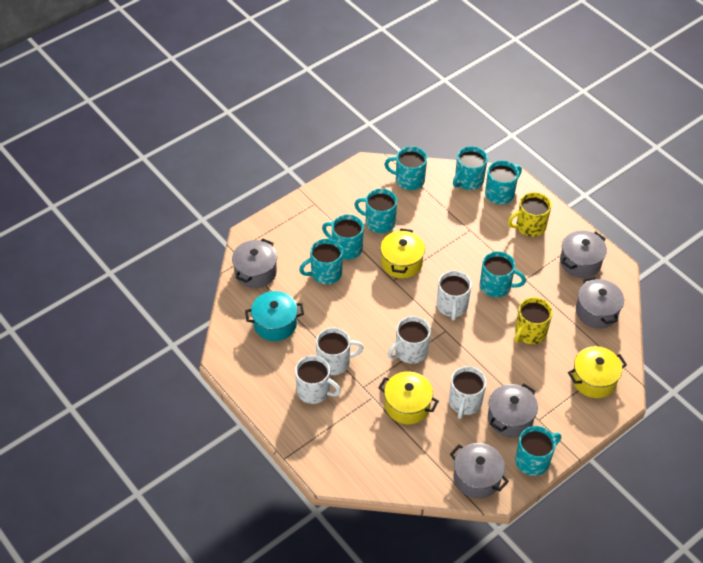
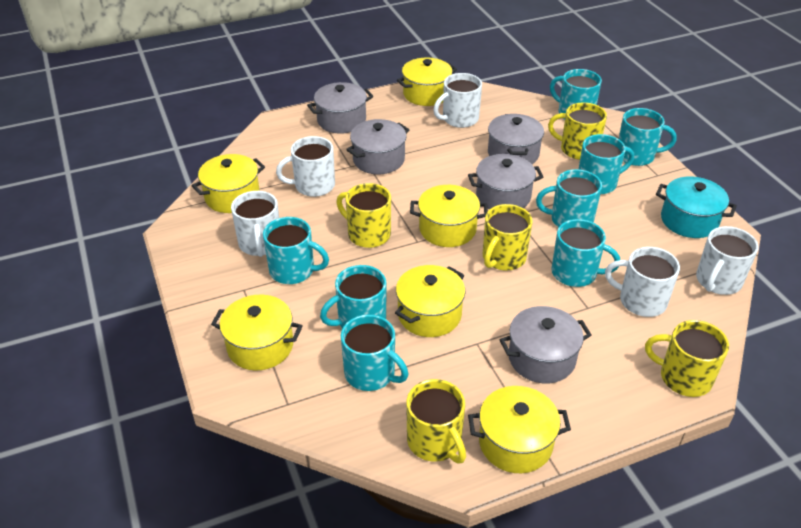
yellow mug: [508,192,551,237] [514,297,553,344] = 2 -> [336,183,391,248] [406,379,466,463] [483,204,533,270] [548,102,607,160] [645,320,729,397] = 5
yellow pot: [378,372,439,424] [380,228,425,278] [568,346,627,398] = 3 -> [192,154,265,213] [211,295,303,370] [395,265,465,337] [397,57,457,106] [410,185,488,247] [468,386,571,473] = 6

